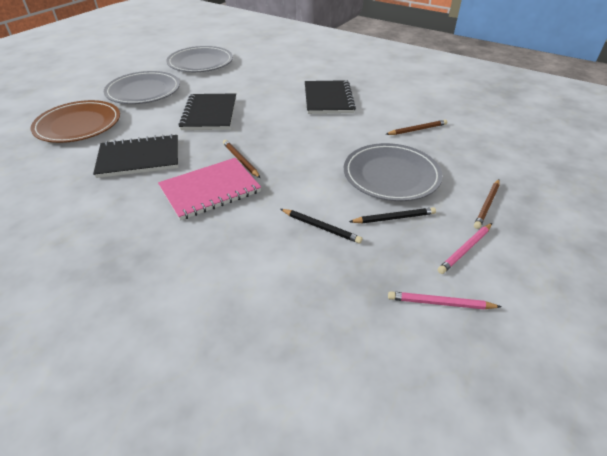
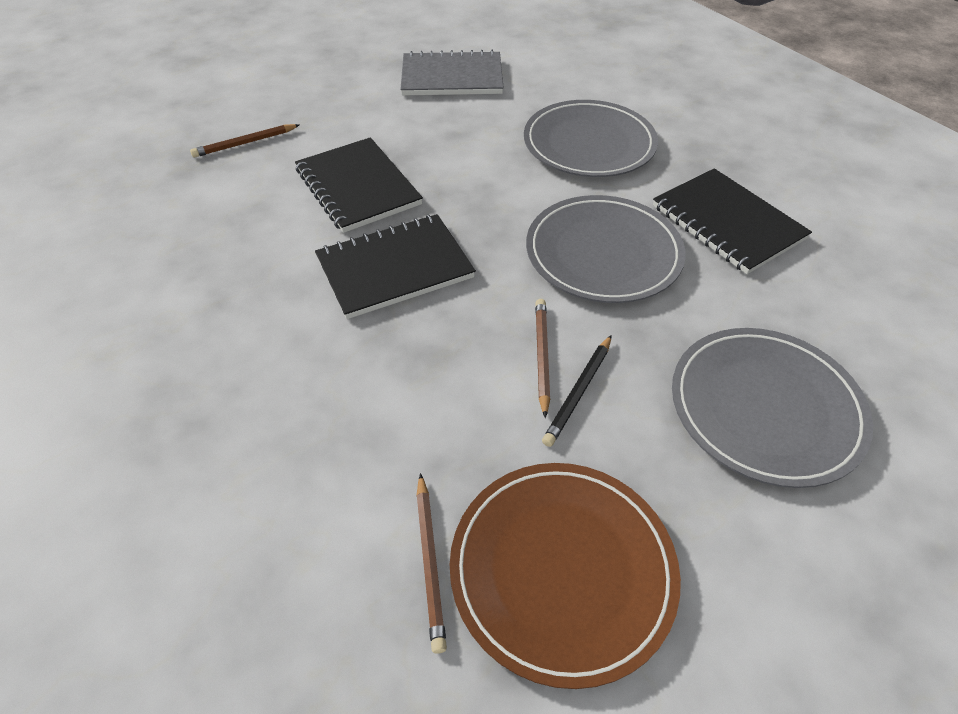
black pencil: [281,209,362,244] [349,207,436,223] = 2 -> [542,335,612,447] = 1
grey notebook: none = 0 -> [400,50,504,96] = 1
pink notebook: [158,158,261,221] = 1 -> none = 0
pink pencil: [388,291,501,310] [438,223,492,274] = 2 -> none = 0

